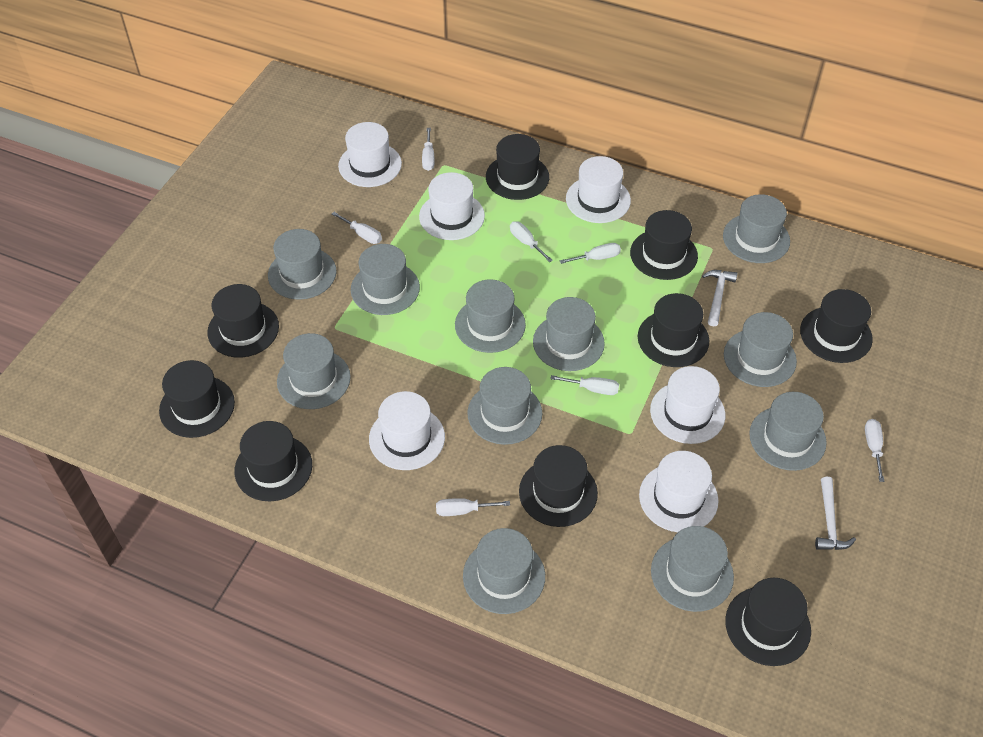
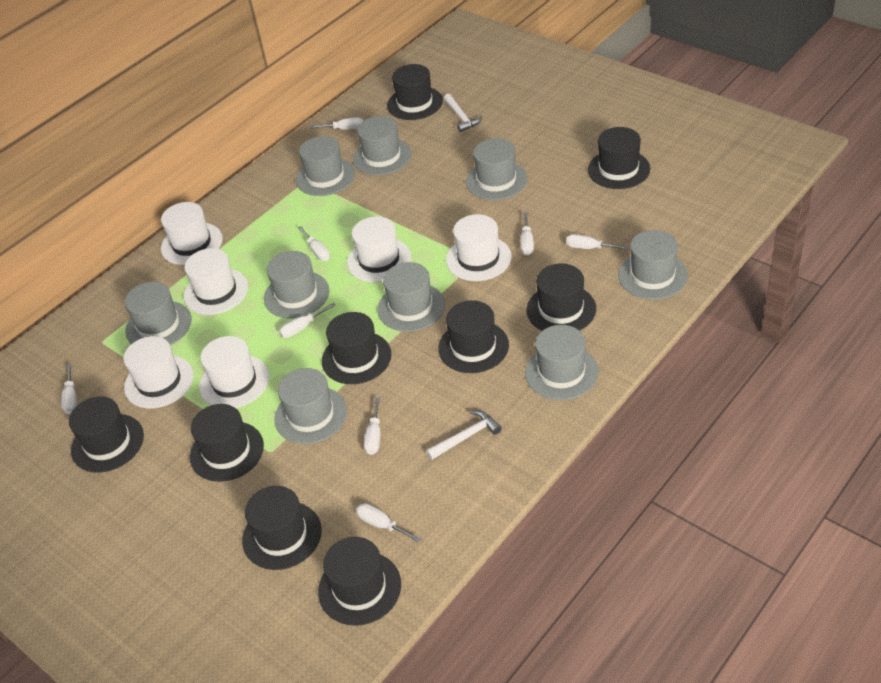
grey hat: [268,229,337,300] [277,333,351,409] [351,244,420,315] [455,279,526,353] [463,528,545,614] [467,367,542,445] [533,297,605,371] [651,526,734,612] [723,194,790,263] [724,312,797,387] [749,392,827,471] = 11 -> [125,282,192,345] [264,251,329,319] [274,368,347,444] [296,136,355,196] [353,116,411,175] [377,262,445,332] [466,138,527,200] [525,325,599,400] [618,230,688,300] = 9
white screwdriver: [332,212,382,244] [422,128,435,171] [436,498,510,516] [510,221,553,262] [550,375,619,395] [559,243,621,264] [865,419,885,482] = 7 -> [61,364,77,414] [279,303,335,338] [298,226,330,261] [311,117,363,130] [356,503,421,542] [364,397,380,455] [521,212,534,255] [566,234,628,250] = 8

